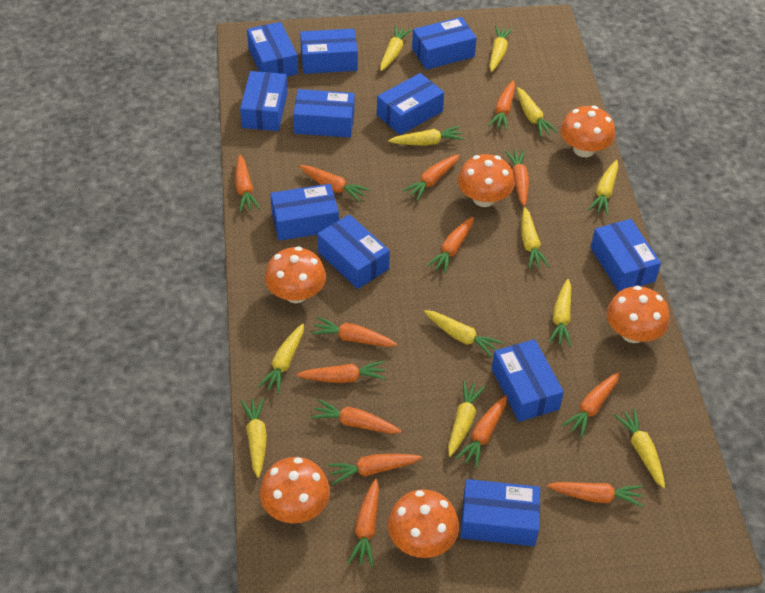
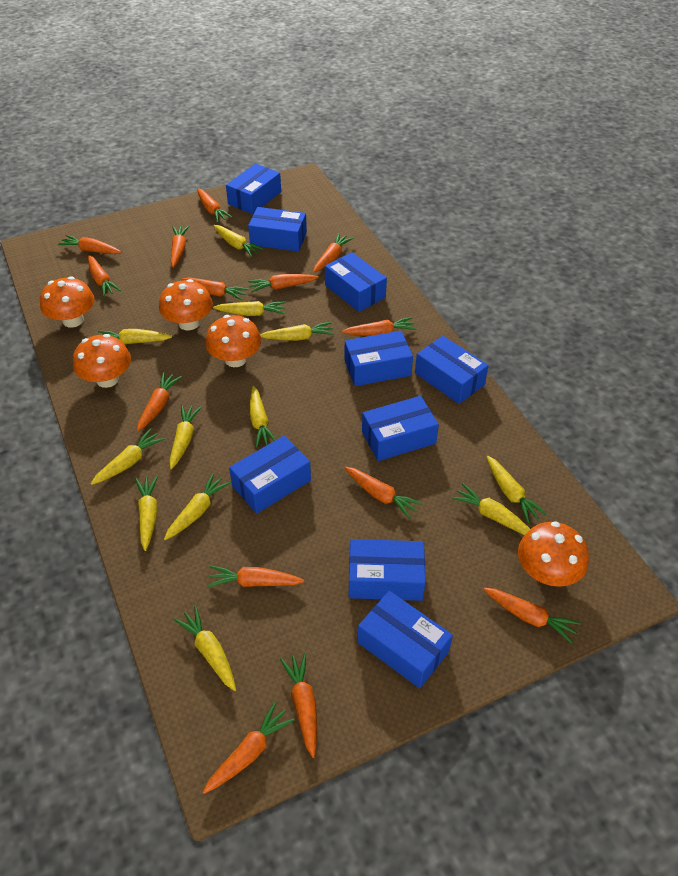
blue box: [240,71,288,131] [247,22,298,77] [270,184,339,241] [293,89,354,138] [300,29,358,74] [318,214,390,289] [377,73,444,135] [412,17,477,70] [460,479,540,546] [492,339,564,422] [590,219,661,292] = 11 -> [226,164,281,214] [229,436,311,514] [248,207,307,252] [325,252,387,312] [345,331,413,386] [349,539,426,601] [358,591,453,689] [362,396,439,461] [415,336,489,404] = 9
orange mushroom: [260,457,330,523] [265,247,326,303] [388,490,459,558] [458,154,515,207] [560,106,615,157] [607,286,669,343] = 6 -> [40,276,95,328] [73,334,131,388] [159,279,213,330] [206,315,261,367] [518,521,589,587] = 5

